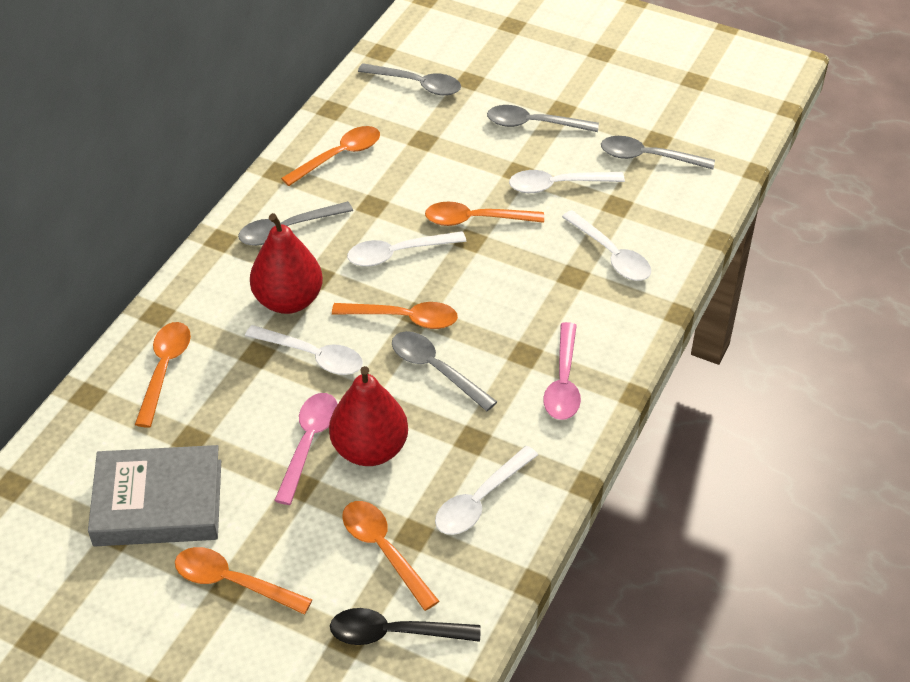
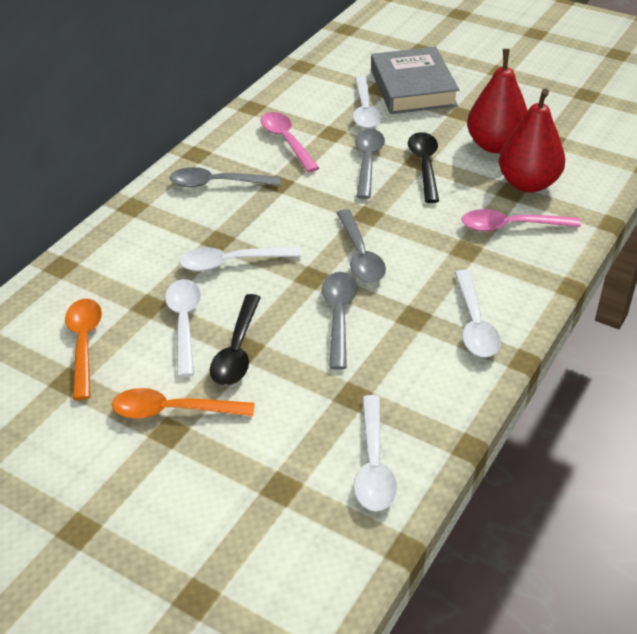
black spoon: [330,608,481,645] = 1 -> [210,294,261,386] [408,132,439,203] = 2
grey spoon: [238,201,353,246] [358,63,461,96] [392,331,497,411] [487,105,599,132] [601,136,715,170] = 5 -> [170,167,281,187] [322,272,358,370] [337,209,386,283] [355,129,385,199] = 4
orange spoon: [135,322,191,428] [175,547,313,615] [281,126,380,186] [332,302,458,329] [342,501,439,611] [425,202,544,226] = 6 -> [65,299,102,400] [112,388,255,419] = 2

